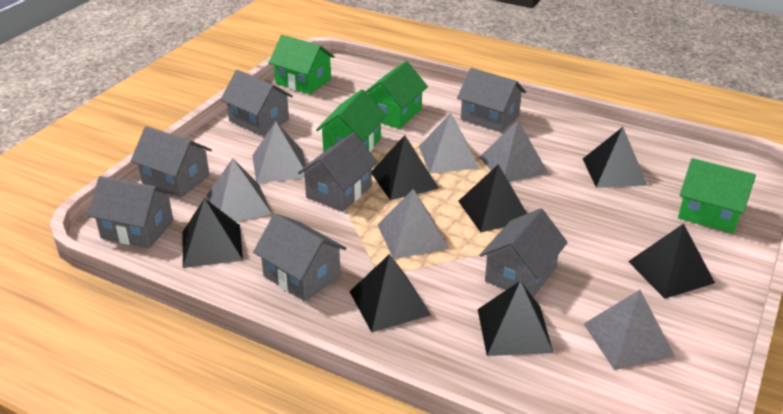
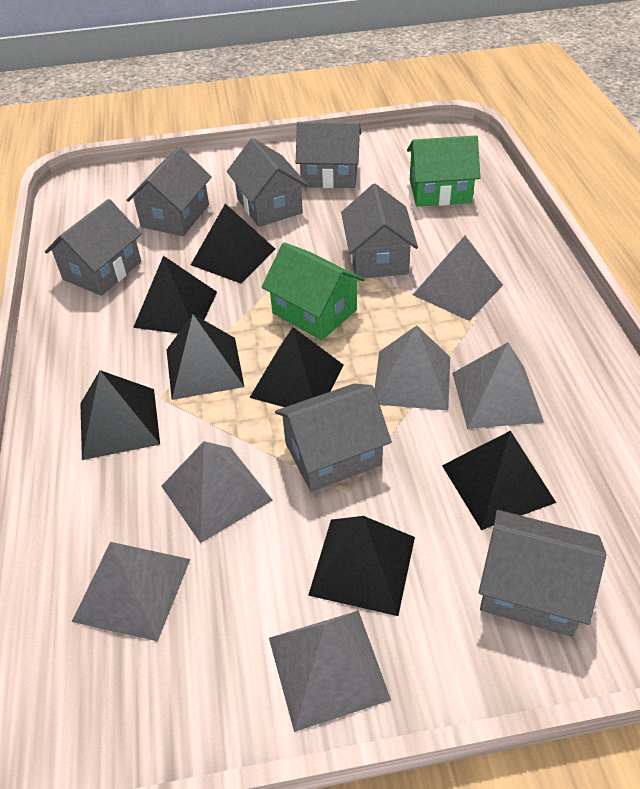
green house: [269,35,335,94] [316,89,386,152] [365,61,428,129] [678,158,756,234] = 4 -> [262,242,365,340] [407,135,480,207] = 2

